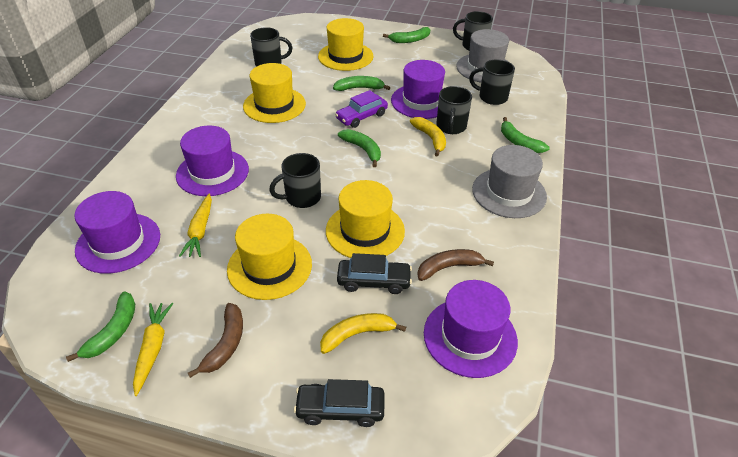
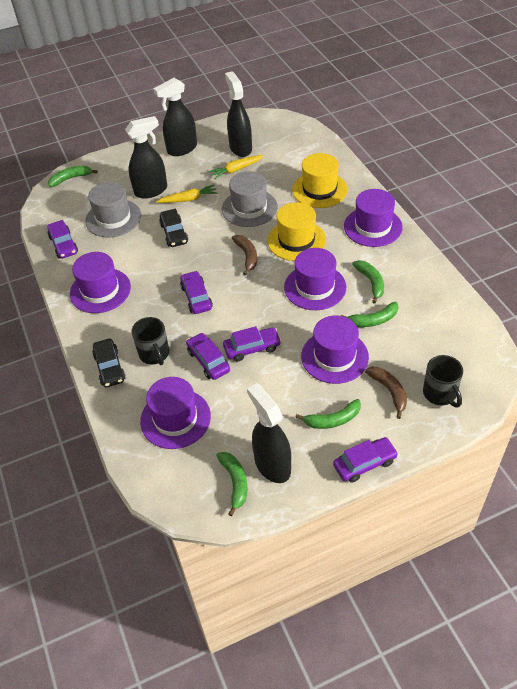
black mug: [250,27,292,67] [269,153,321,208] [436,86,472,134] [453,11,493,50] [469,59,515,105] = 5 -> [132,317,169,365] [423,355,463,407] = 2
black spray bottle: none = 0 -> [125,116,167,199] [153,78,197,156] [225,71,252,157] [247,383,291,483] = 4
purple car: [335,90,388,128] = 1 -> [47,220,78,259] [180,271,213,314] [186,333,230,380] [223,326,282,361] [333,437,398,483] = 5
purple hat: [74,191,160,274] [176,125,249,196] [391,60,445,119] [424,280,518,378] = 4 -> [70,252,131,313] [140,377,211,449] [284,248,346,310] [301,315,369,384] [344,189,403,247] = 5
yellow banana: [320,313,406,354] [410,117,446,157] = 2 -> none = 0
yellow hat: [227,214,312,300] [243,63,306,123] [318,18,374,71] [326,180,405,258] = 4 -> [267,202,326,261] [292,153,348,208] = 2

